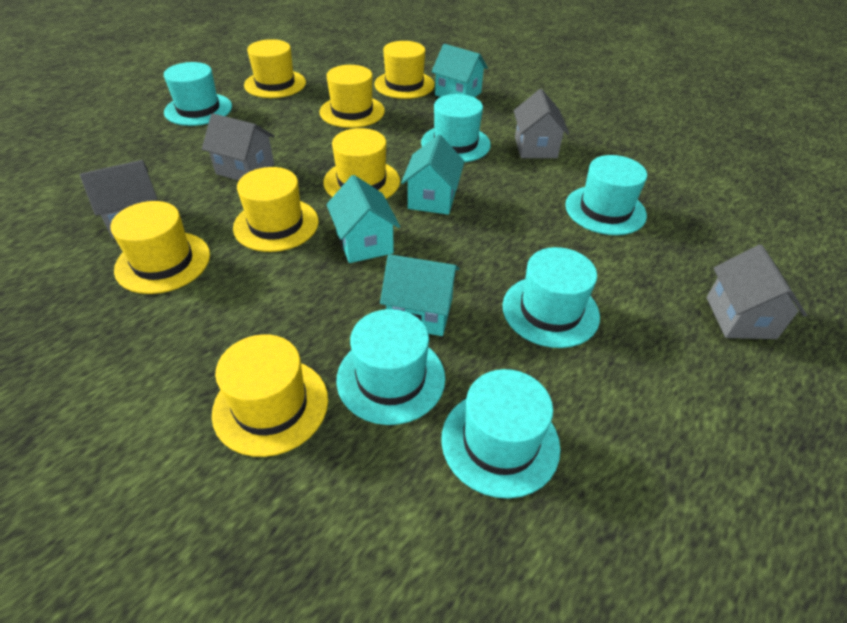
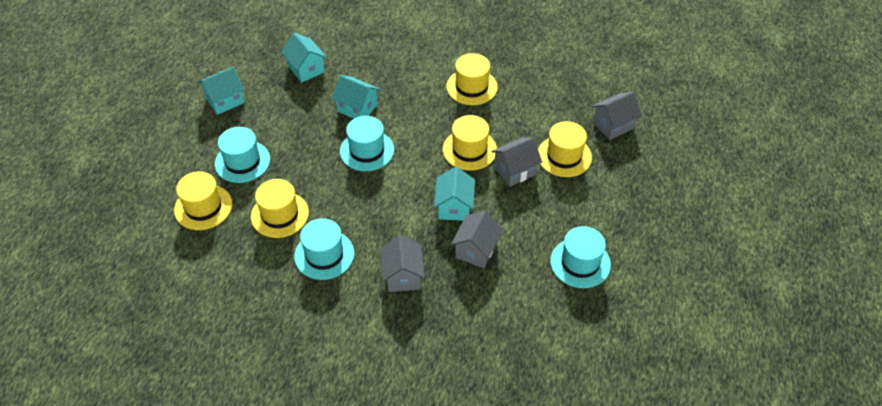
turquoise hat: [164,62,232,126] [336,309,445,425] [421,94,491,162] [441,369,560,498] [502,247,600,348] [565,155,647,235] = 6 -> [215,127,270,183] [294,218,354,280] [340,116,394,171] [550,226,611,288] = 4
yellow hat: [110,201,210,294] [212,334,328,457] [233,167,319,252] [244,39,306,98] [320,65,385,128] [323,128,400,199] [374,41,435,99] = 7 -> [174,171,232,230] [251,179,309,238] [443,115,497,171] [446,53,498,105] [538,121,592,177] = 5

